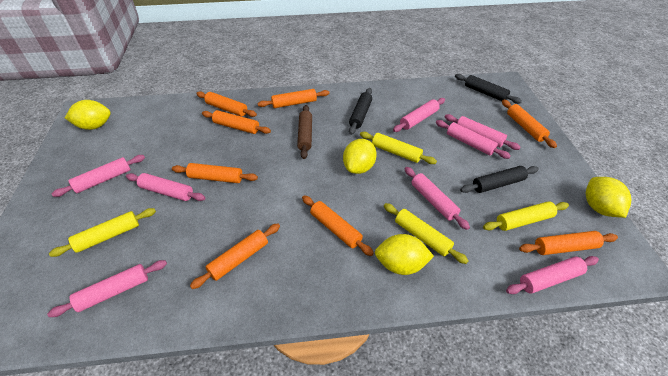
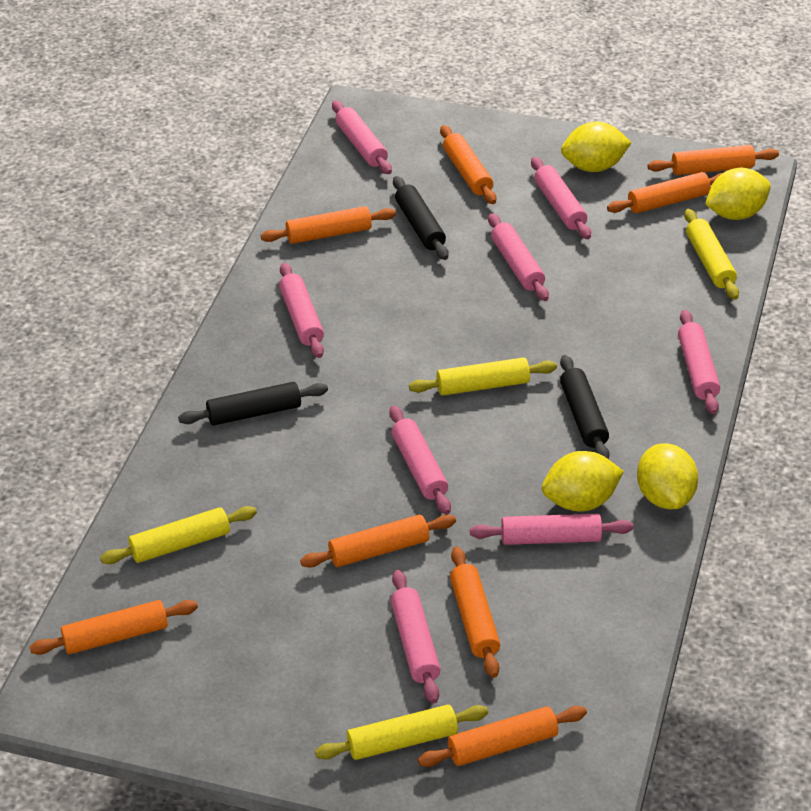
brown rolling pin: [297,105,312,159] = 1 -> none = 0

